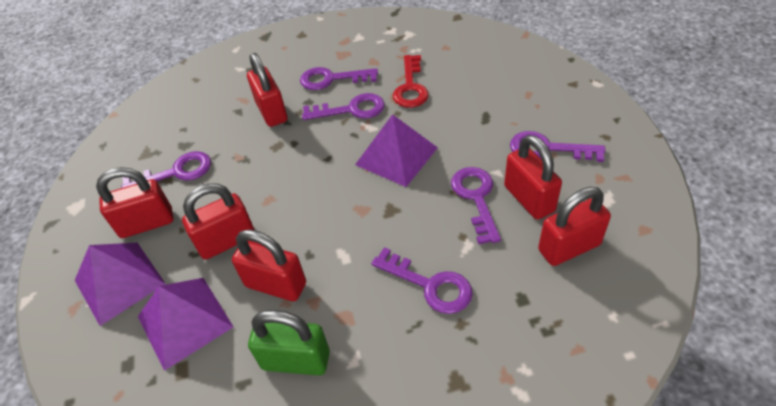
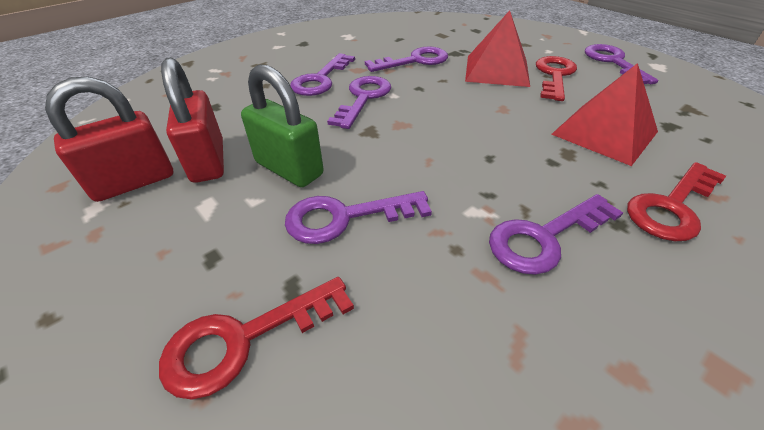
purple pyramid: [75,243,166,326] [138,278,233,371] [355,114,438,187] = 3 -> none = 0
red key: [393,55,429,108] = 1 -> [159,277,354,399] [536,56,577,101] [627,162,726,241] = 3
red padlock: [96,167,173,238] [182,183,255,260] [232,229,306,301] [247,53,287,127] [504,135,562,220] [538,187,611,266] = 6 -> [45,76,173,202] [161,57,224,183] = 2
red pyramid: none = 0 -> [465,10,530,87] [551,63,658,166] = 2

